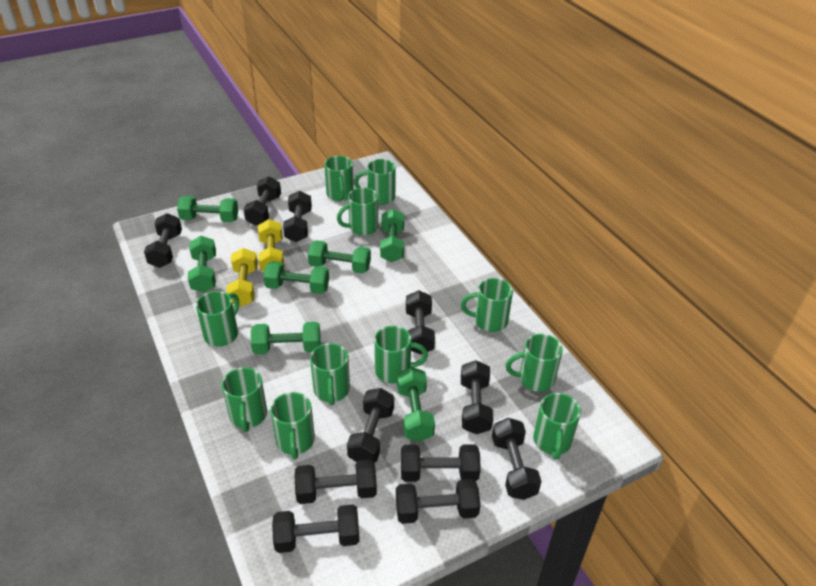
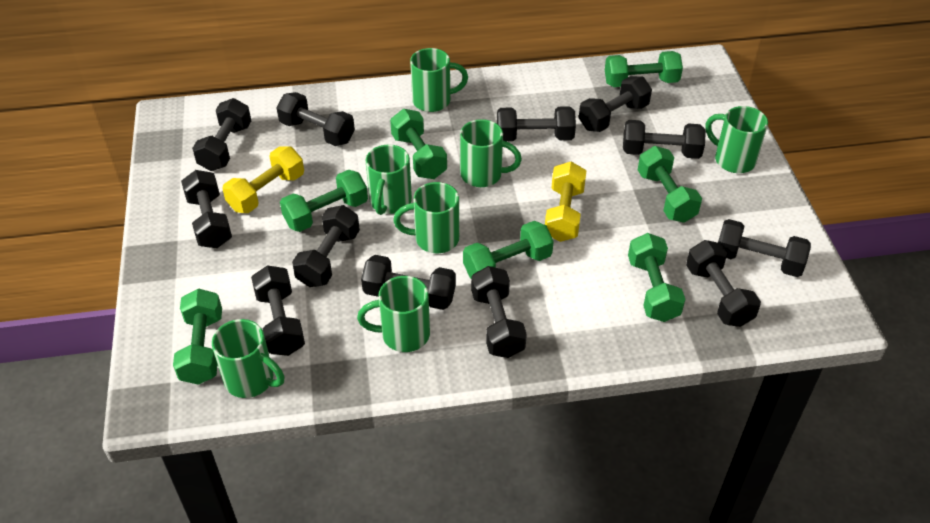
black dumbbell: [144,213,182,268] [244,176,281,226] [272,505,360,553] [283,191,312,242] [294,460,377,504] [347,388,394,463] [396,479,480,524] [401,444,481,482] [406,290,435,355] [461,360,493,434] [492,418,542,500] = 11 -> [181,170,232,248] [192,98,251,171] [251,265,305,356] [276,92,355,146] [292,205,360,287] [361,255,456,310] [471,266,527,358] [497,106,576,141] [579,76,652,132] [623,120,706,159] [686,240,761,327] [718,219,811,277] = 12
green mug: [196,291,239,347] [222,367,267,432] [270,392,315,459] [310,343,350,405] [324,156,354,201] [337,187,378,235] [354,159,396,205] [374,326,428,383] [461,278,513,332] [506,334,563,392] [533,393,581,460] = 11 -> [212,319,284,398] [357,276,430,352] [366,144,412,215] [393,182,459,253] [410,48,468,112] [460,119,522,187] [706,106,768,173] = 7

